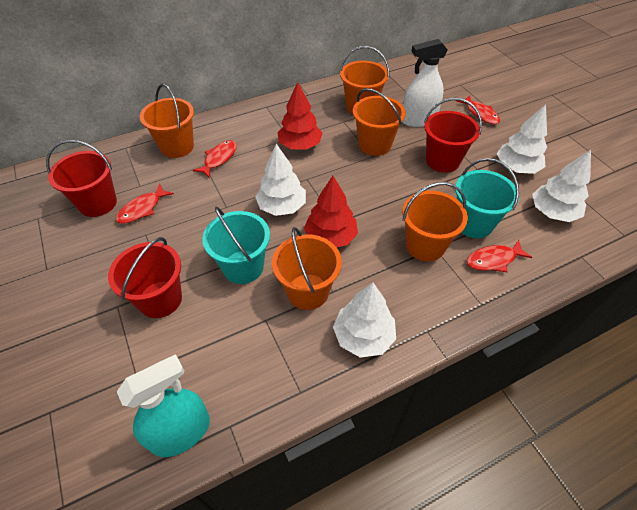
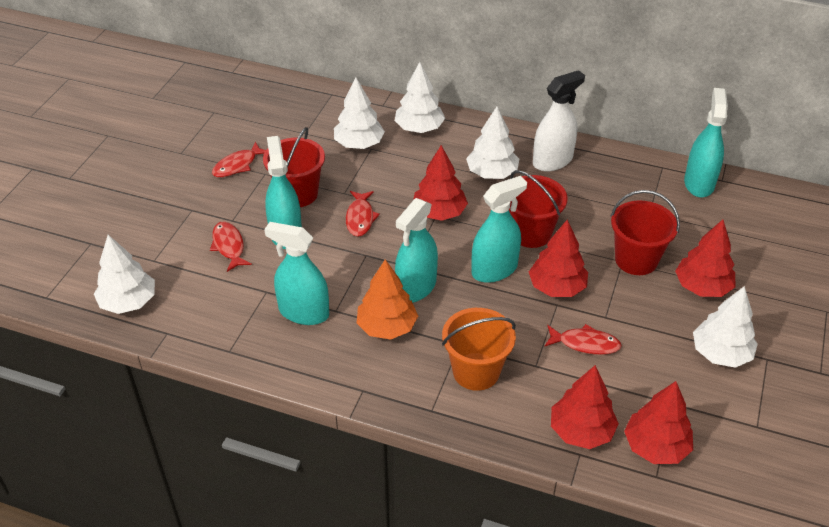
orange bucket: [140,84,194,158] [272,227,342,310] [340,46,390,114] [353,88,406,156] [402,182,468,262] = 5 -> [442,308,516,391] = 1
orange tree: none = 0 -> [357,259,418,339] = 1
red tree: [277,82,322,150] [304,176,358,247] = 2 -> [413,145,468,221] [529,220,588,297] [551,365,619,449] [624,381,693,464] [675,220,736,297] = 5
turquoise bucket: [202,206,270,284] [455,158,519,238] = 2 -> none = 0
turquoise spray bottle: [117,354,210,457] = 1 -> [264,222,329,325] [265,136,302,249] [395,198,438,303] [472,176,527,283] [684,88,728,197] = 5
white tree: [255,144,306,216] [333,282,396,358] [497,104,547,174] [532,150,591,222] = 4 -> [94,235,155,314] [334,78,385,149] [395,62,445,133] [466,106,519,179] [693,286,758,368] = 5

